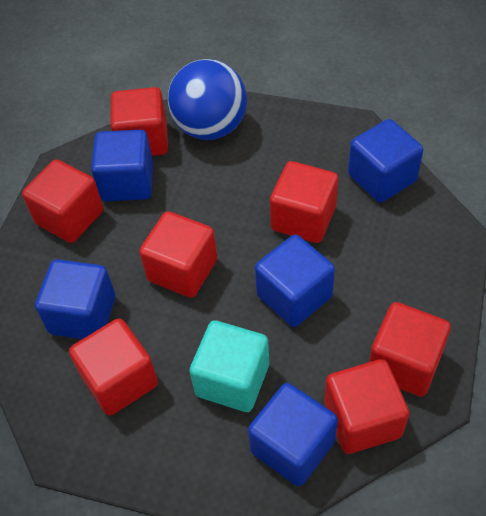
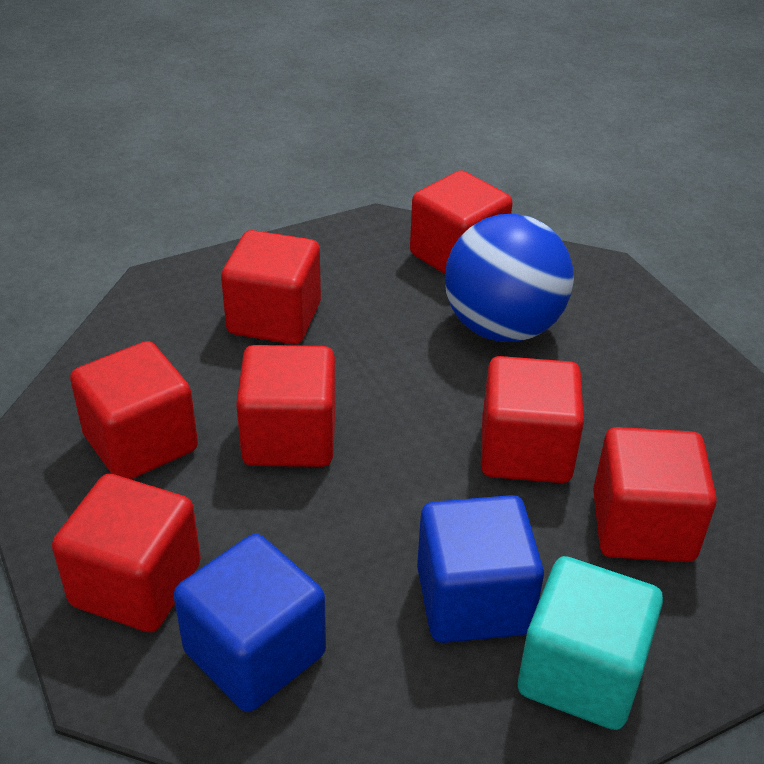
blue cube: [35,259,115,339] [91,130,153,201] [248,383,338,486] [255,235,335,327] [348,119,423,203] = 5 -> [174,534,326,712] [417,495,544,643] = 2

